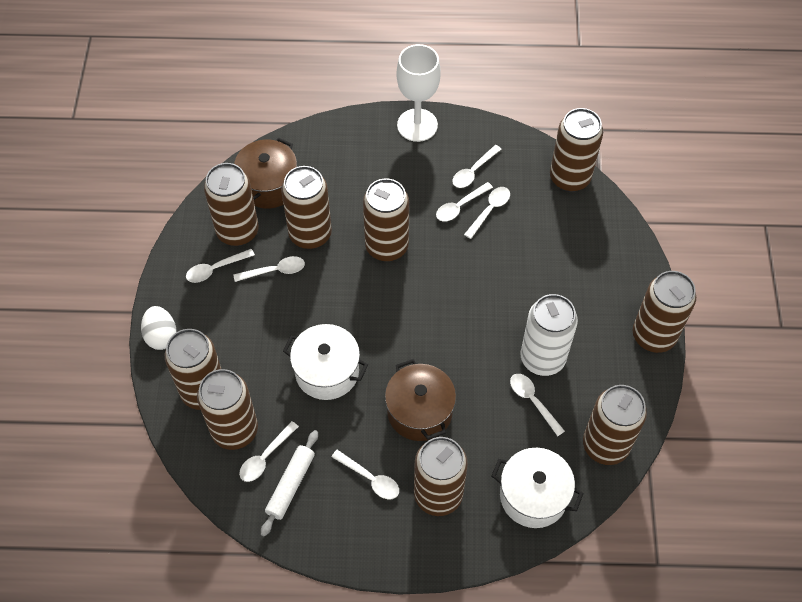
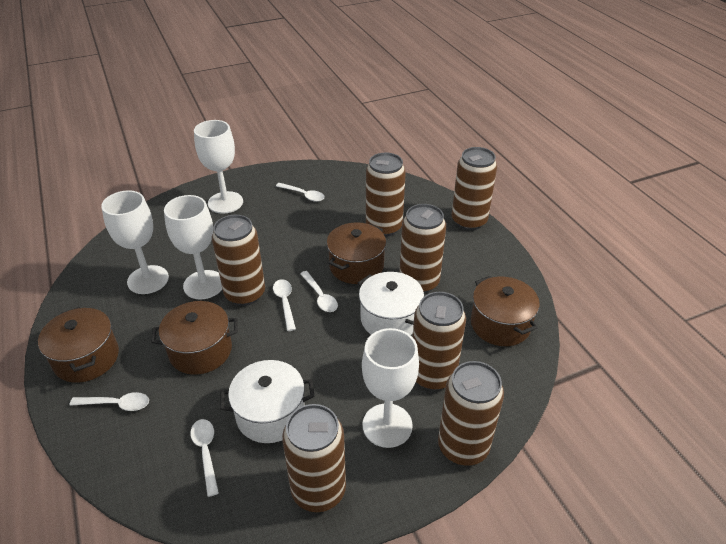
brown can: [165,329,221,410] [197,369,258,450] [204,163,259,246] [281,166,332,249] [363,178,409,262] [414,437,468,516] [550,108,603,192] [583,385,647,465] [632,271,696,353] = 9 -> [212,215,265,306] [282,404,346,512] [366,153,406,237] [399,204,446,293] [412,292,466,390] [438,361,504,466] [452,147,497,230] = 7
brown pot: [234,138,297,209] [385,359,456,441] = 2 -> [38,307,119,383] [151,301,238,375] [327,222,386,284] [471,276,540,346] = 4
white can: [520,294,578,376] = 1 -> none = 0
white egg: [141,306,177,350] = 1 -> none = 0
white goblet: [396,44,441,142] = 1 -> [101,190,169,294] [164,195,222,299] [194,120,243,214] [362,328,419,448] = 4
white rolling pin: [261,430,318,536] = 1 -> none = 0
white spoon: [186,249,255,283] [234,256,305,282] [239,421,299,482] [331,450,399,499] [436,182,493,222] [452,145,502,188] [464,187,510,239] [510,374,565,436] = 8 -> [70,392,149,411] [190,419,219,497] [273,279,296,331] [276,183,325,202] [300,271,338,312] = 5

